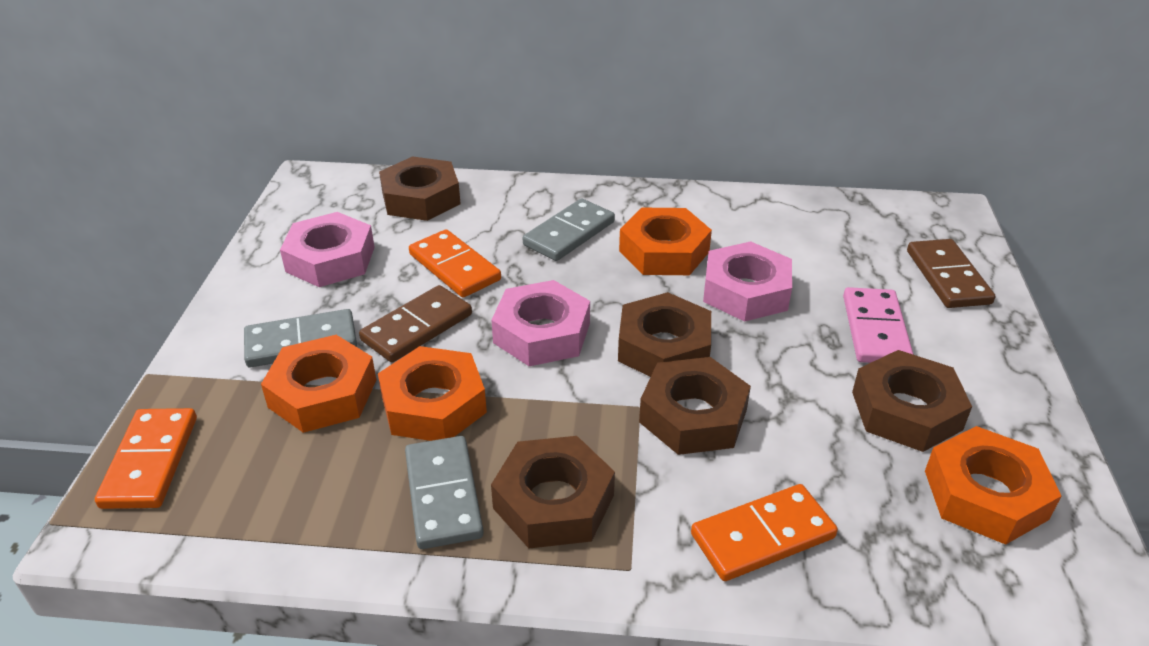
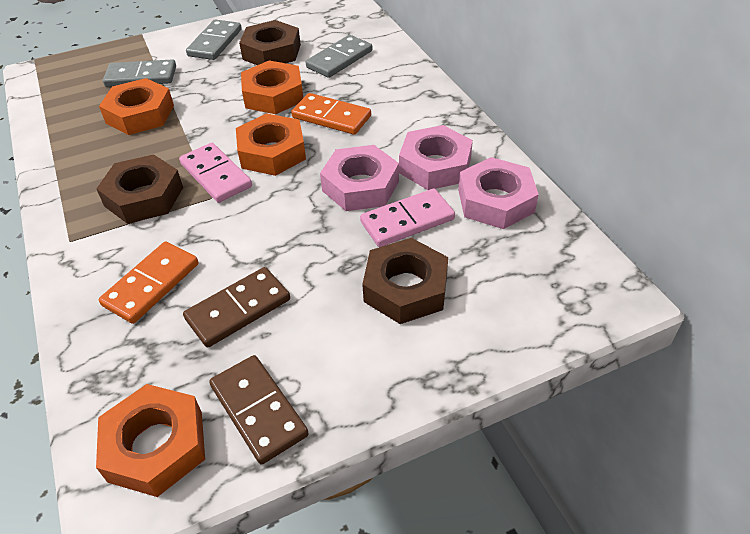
brown nut: [379,156,461,221] [491,436,615,548] [618,292,711,377] [639,357,751,455] [852,350,972,452] = 5 -> [96,154,183,224] [239,20,301,65] [362,238,448,324] = 3
orange domino: [95,408,197,509] [409,229,501,298] [691,484,838,581] = 3 -> [99,241,199,324] [291,93,371,135] = 2
pink domino: [843,287,914,363] = 1 -> [179,143,252,203] [360,189,455,247] = 2

